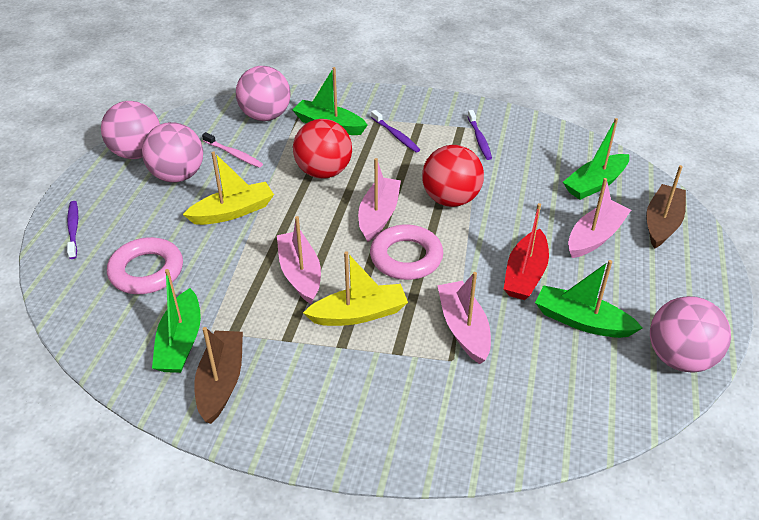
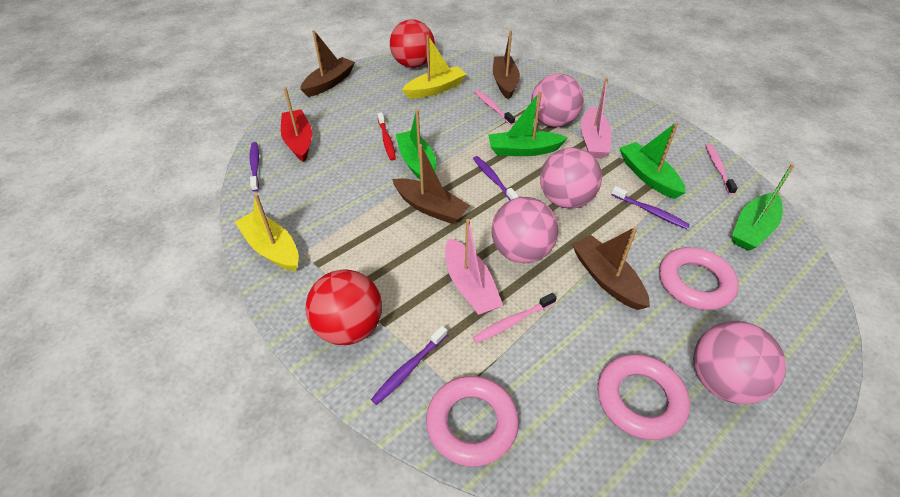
brown boat: [194,327,243,424] [646,165,686,249] = 2 -> [300,30,355,97] [392,144,470,224] [493,30,520,100] [572,227,650,310] = 4
pink boat: [277,216,321,304] [358,158,401,242] [437,272,491,364] [568,178,631,258] = 4 -> [445,219,503,315] [581,78,612,159] = 2
pink ring: [107,237,183,294] [370,225,443,280] = 2 -> [426,376,519,467] [598,354,690,440] [659,247,739,310] = 3
pink toothbrush: [202,132,263,168] = 1 -> [472,293,557,343] [474,90,515,125] [706,144,738,195] = 3
purple toothbrush: [67,201,78,259] [371,110,420,153] [468,110,492,160] = 3 -> [250,142,259,192] [371,326,447,405] [473,156,519,200] [611,186,690,229] = 4
red toothbrush: none = 0 -> [377,112,396,161] = 1

